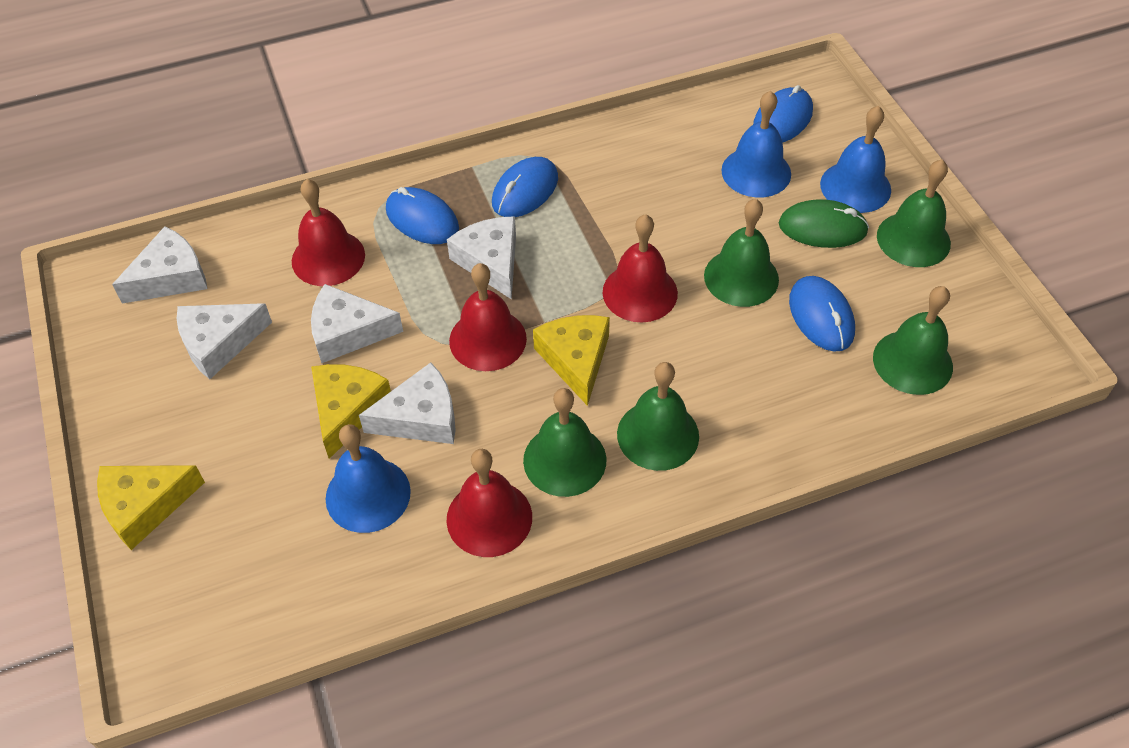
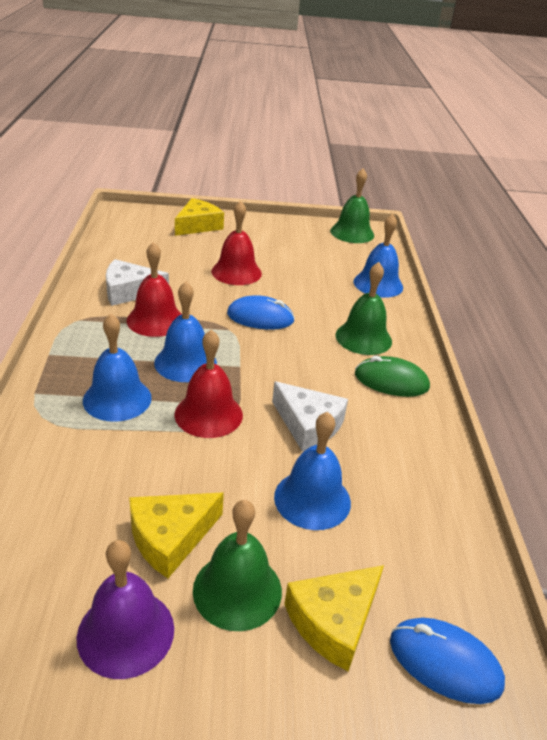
blue bell: [325,424,411,533] [721,91,791,198] [820,106,891,213] = 3 -> [83,313,152,422] [154,281,217,382] [274,412,351,530] [353,214,403,298] = 4
blue mouse: [386,187,459,244] [492,157,558,217] [753,85,813,143] [789,276,855,352] = 4 -> [227,295,295,330] [390,618,505,704] = 2
green bell: [523,388,606,497] [617,362,699,471] [704,199,779,307] [873,286,953,395] [877,160,951,267] = 5 -> [193,500,282,631] [330,169,374,243] [336,262,392,355] = 3
purple bell: none = 0 -> [77,540,174,679] = 1
red bell: [292,179,365,286] [446,449,532,557] [449,263,527,371] [603,214,678,322] = 4 -> [127,242,182,337] [174,329,243,438] [211,200,262,285] = 3
white cheese: [112,226,208,304] [177,303,272,379] [311,284,403,363] [359,362,455,444] [447,216,516,300] = 5 -> [106,259,169,306] [272,381,348,451] = 2

